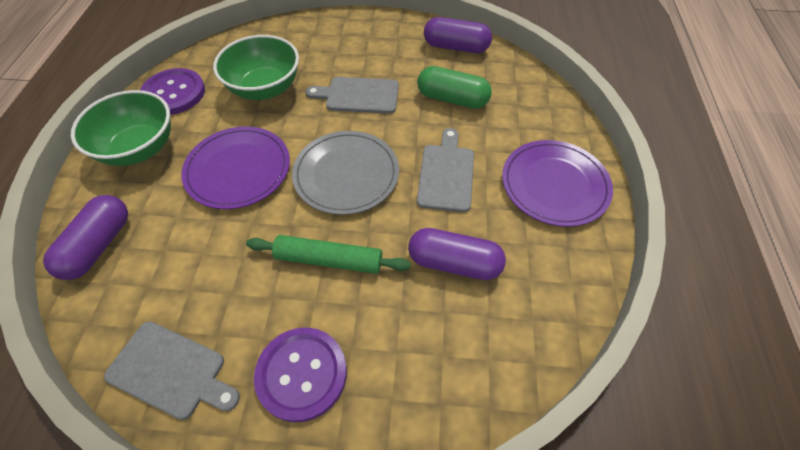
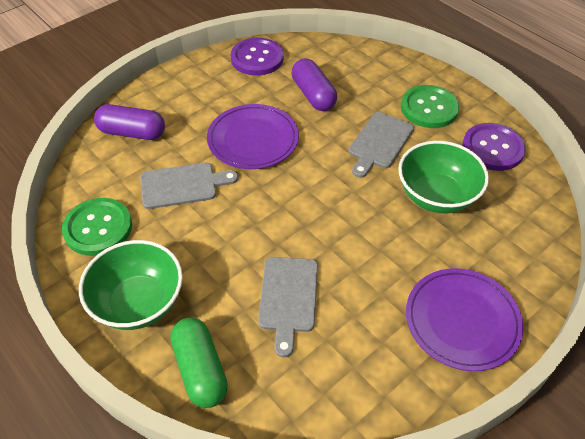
green button: none = 0 -> [62,198,132,256] [401,85,460,128] = 2
green rolling pin: [246,235,411,274] = 1 -> none = 0
grey plate: [292,131,399,215] = 1 -> none = 0
purple capsule: [43,195,128,280] [408,228,506,280] [424,17,492,53] = 3 -> [94,104,165,140] [292,58,337,111] = 2

